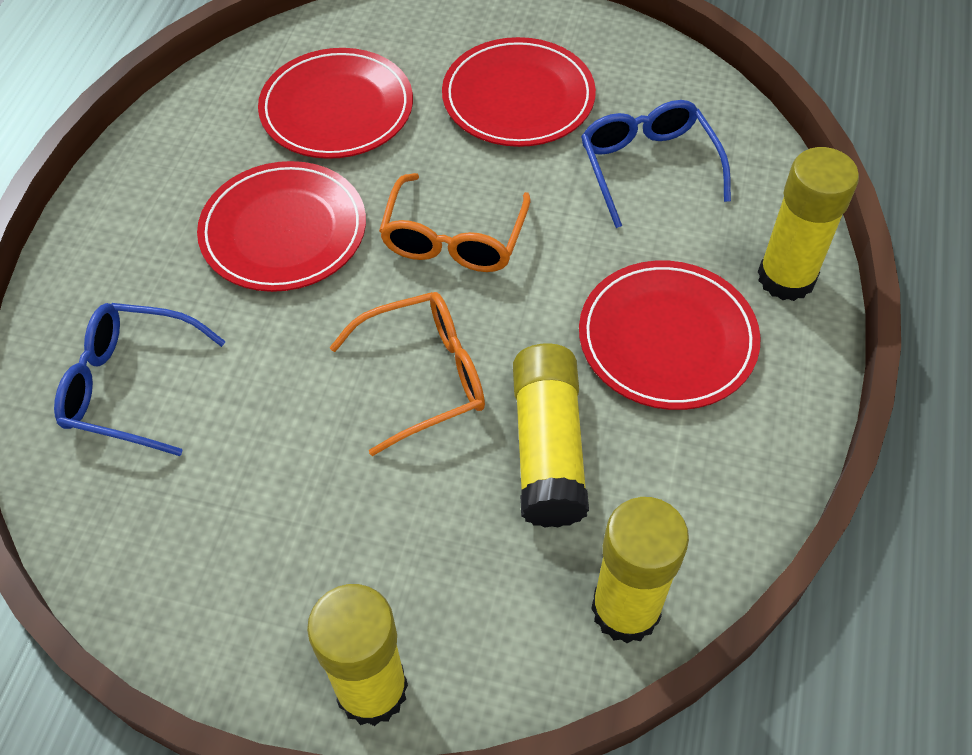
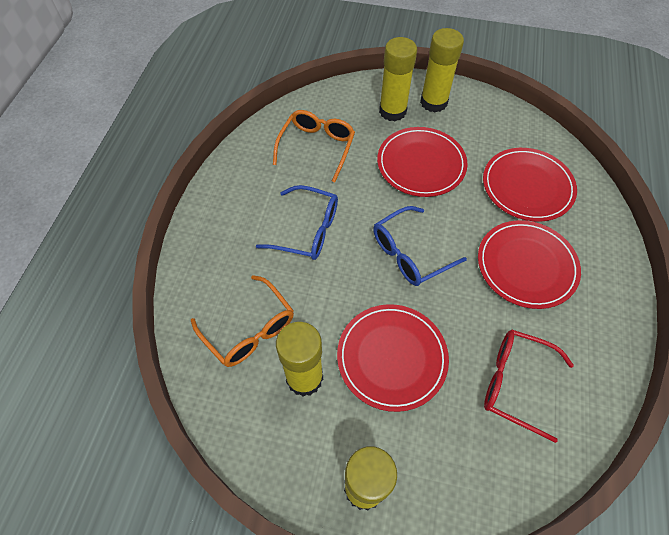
red glasses: none = 0 -> [484,329,574,443] = 1

